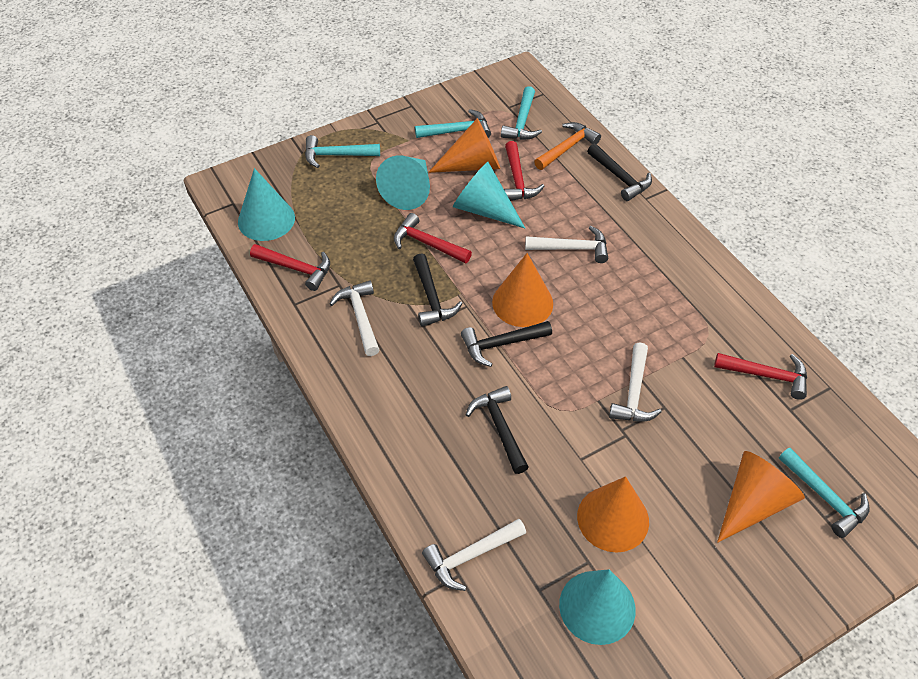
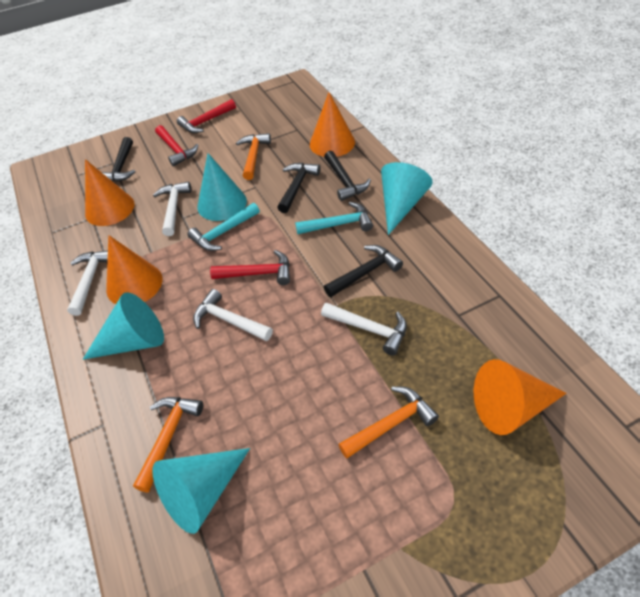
orange hammer: [534,122,601,170] = 1 -> [133,397,203,492] [236,133,271,180] [338,386,439,458] = 3
red hammer: [250,244,330,291] [394,213,472,264] [504,141,544,201] [714,353,807,400] = 4 -> [155,125,199,167] [177,99,236,133] [210,250,290,285] = 3
turquoise hammer: [305,135,380,168] [415,109,491,138] [501,86,542,140] [779,448,869,538] = 4 -> [187,203,260,251] [295,202,373,234] = 2

